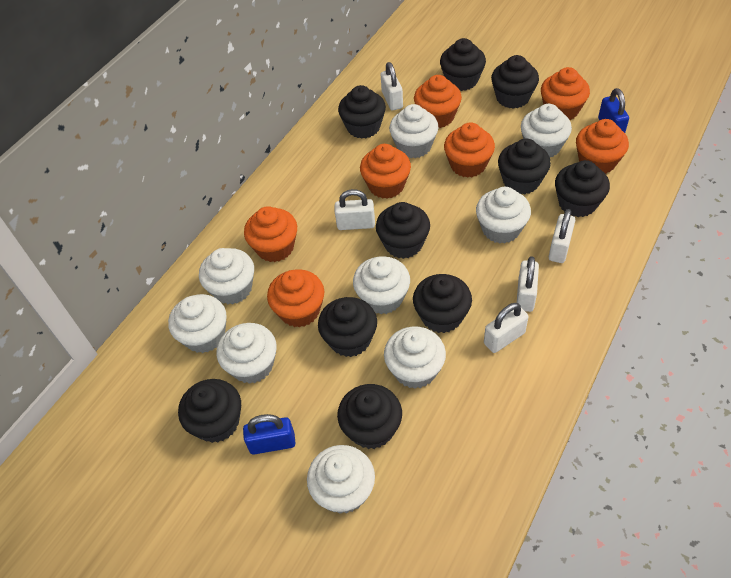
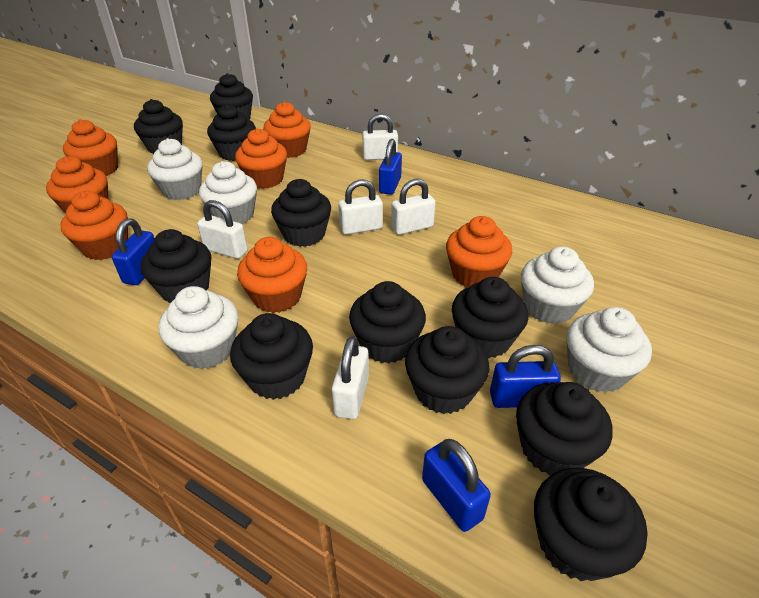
black cupcake: [178,379,241,443] [318,297,377,357] [337,384,402,449] [338,85,386,139] [376,202,430,259] [413,274,472,333] [440,38,486,91] [491,55,539,109] [498,139,551,194] [555,160,610,217] = 10 -> [134,99,183,154] [141,229,211,303] [207,104,256,161] [210,73,253,119] [230,313,313,400] [271,179,331,247] [349,281,426,364] [405,326,490,414] [452,277,528,358] [516,382,613,476] [534,468,648,581] = 11
blue padlock: [243,414,295,454] [598,88,629,133] = 2 -> [112,218,155,285] [379,139,402,195] [422,439,491,532] [490,345,561,408] = 4
white cupcake: [168,294,227,353] [199,248,254,305] [217,323,277,384] [307,445,375,514] [353,256,410,314] [384,326,446,389] [389,104,439,158] [476,187,531,244] [521,104,572,157] = 9 -> [147,138,203,200] [158,286,238,369] [199,161,257,224] [521,246,594,324] [566,307,652,393] = 5

